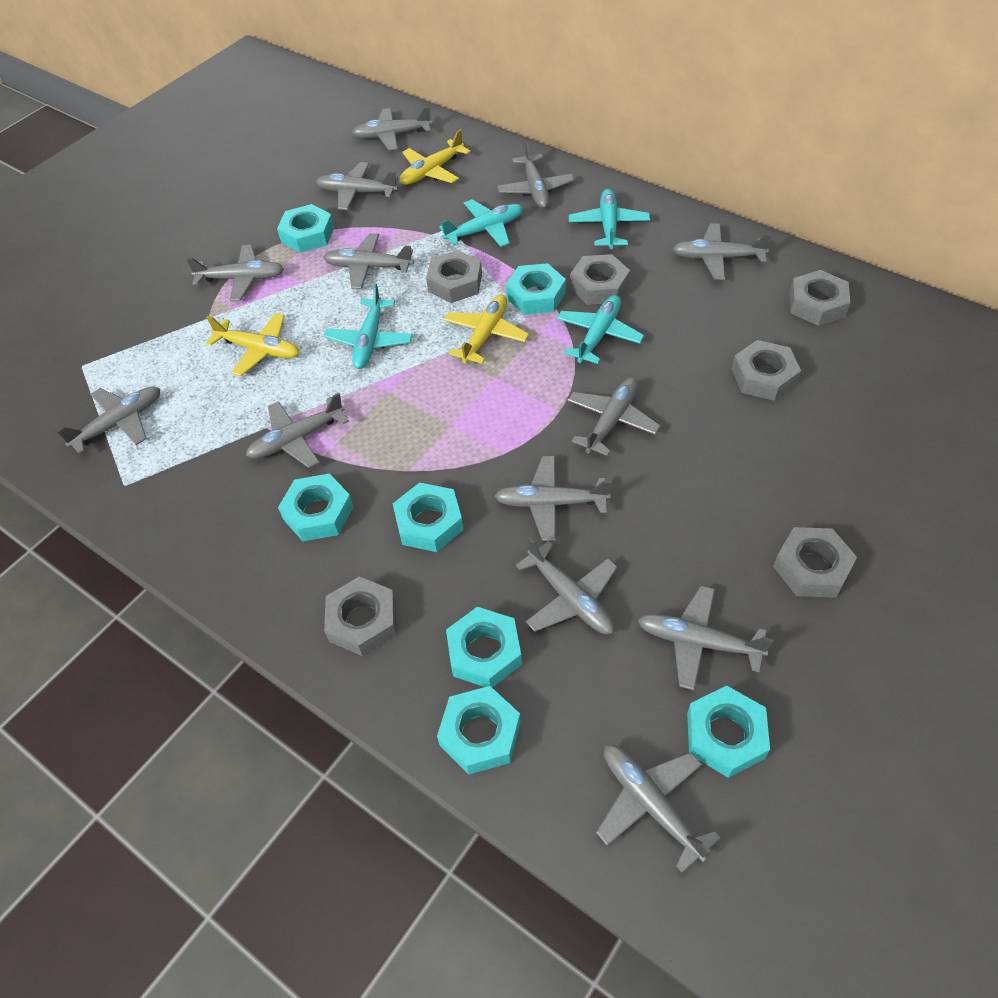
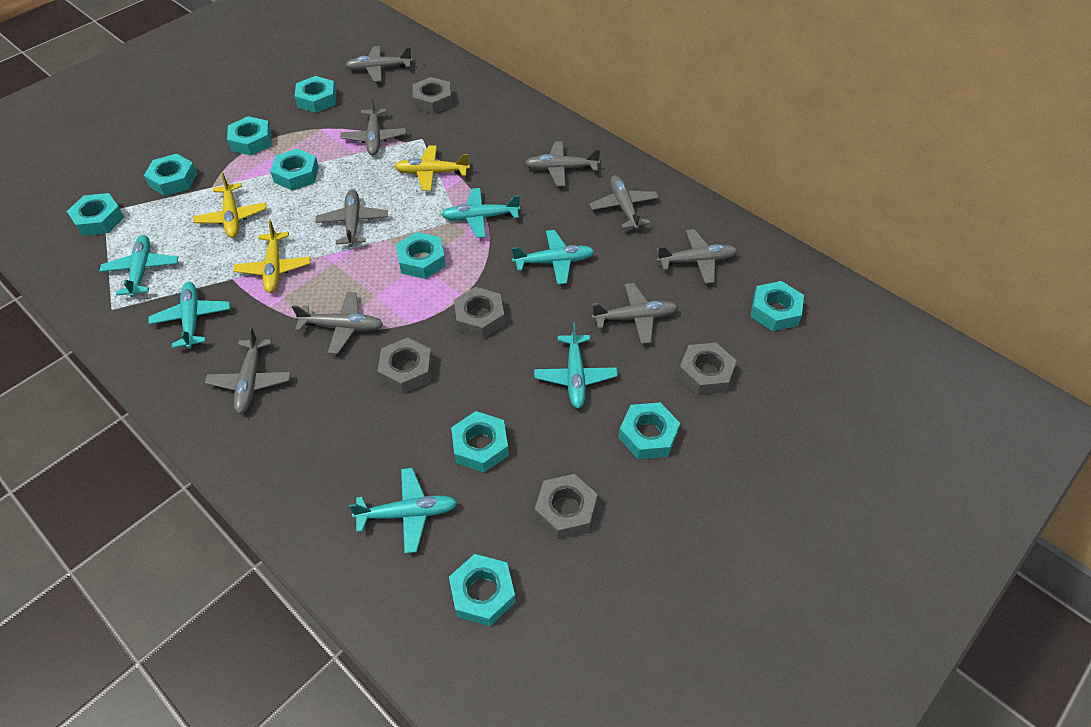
grey nut: [324,576,396,656] [426,250,482,303] [570,254,630,305] [732,340,801,401] [773,527,857,598] [790,270,850,326] = 6 -> [377,337,433,394] [412,77,452,114] [454,287,505,338] [535,474,598,539] [678,342,737,395] = 5
grey plane: [57,387,160,454] [186,245,284,301] [246,393,349,468] [316,162,398,210] [323,233,414,289] [352,106,432,150] [494,456,612,541] [497,140,575,208] [516,537,618,634] [567,377,661,456] [596,745,721,873] [638,586,773,690] [673,223,772,280] = 13 -> [205,327,291,414] [292,292,383,354] [316,190,388,247] [340,97,406,155] [345,46,413,82] [525,141,601,187] [589,175,659,230] [592,283,678,344] [656,229,738,284] = 9
turquoise nut: [277,204,334,253] [278,473,353,541] [393,483,463,552] [437,686,521,774] [446,607,522,688] [506,263,566,315] [687,686,770,778] = 7 -> [67,193,124,236] [144,154,197,196] [227,116,272,156] [270,148,319,191] [295,76,336,113] [396,232,446,279] [449,554,516,626] [451,411,509,472] [619,402,680,459] [750,281,804,331] = 10
turquoise plane: [324,283,413,369] [439,199,523,247] [557,295,644,364] [569,189,650,249] = 4 -> [99,235,178,297] [148,282,230,349] [349,468,458,554] [441,188,520,238] [512,230,595,285] [534,322,618,408] = 6

